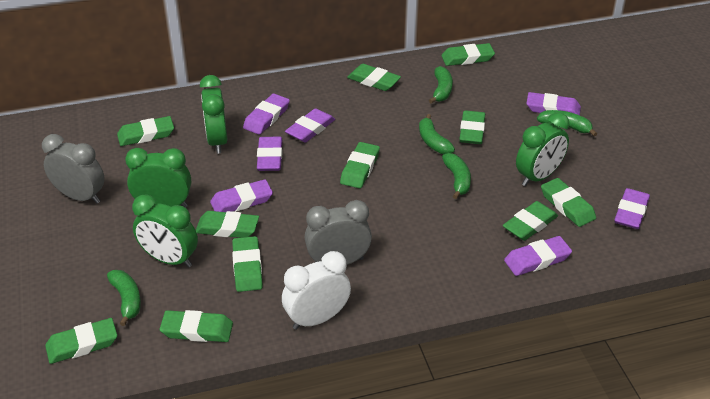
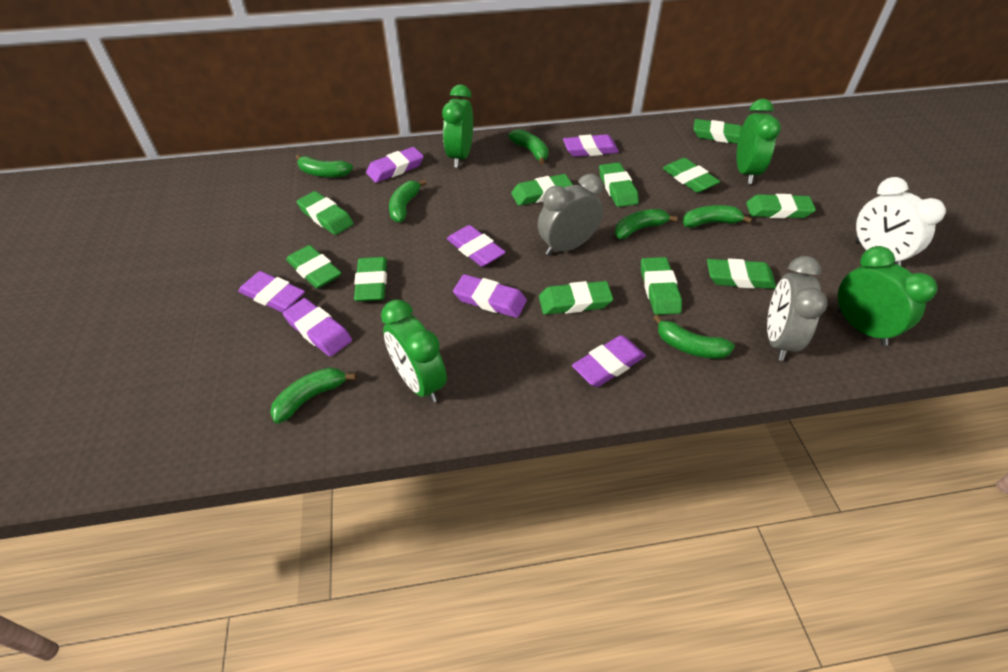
green banana: [107,270,141,326] [419,114,455,154] [429,66,453,104] [442,153,471,199] [537,110,597,136] = 5 -> [270,367,356,423] [296,154,353,178] [389,180,427,223] [508,129,548,165] [615,209,677,239] [653,315,735,359] [683,205,752,228] = 7

